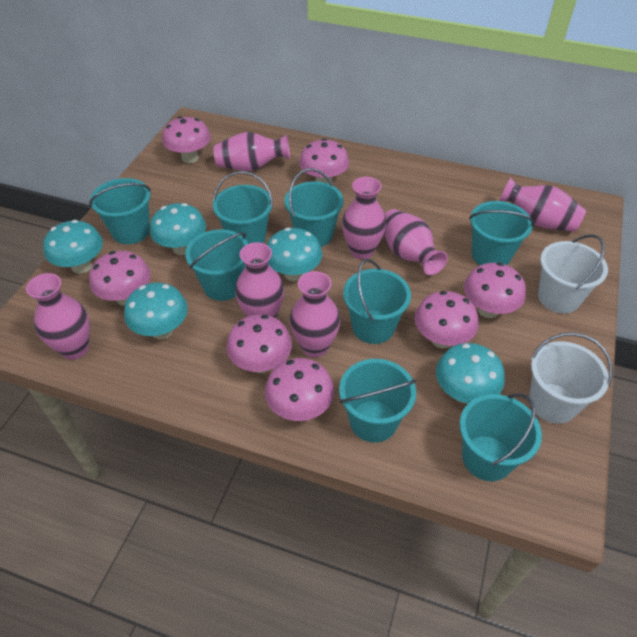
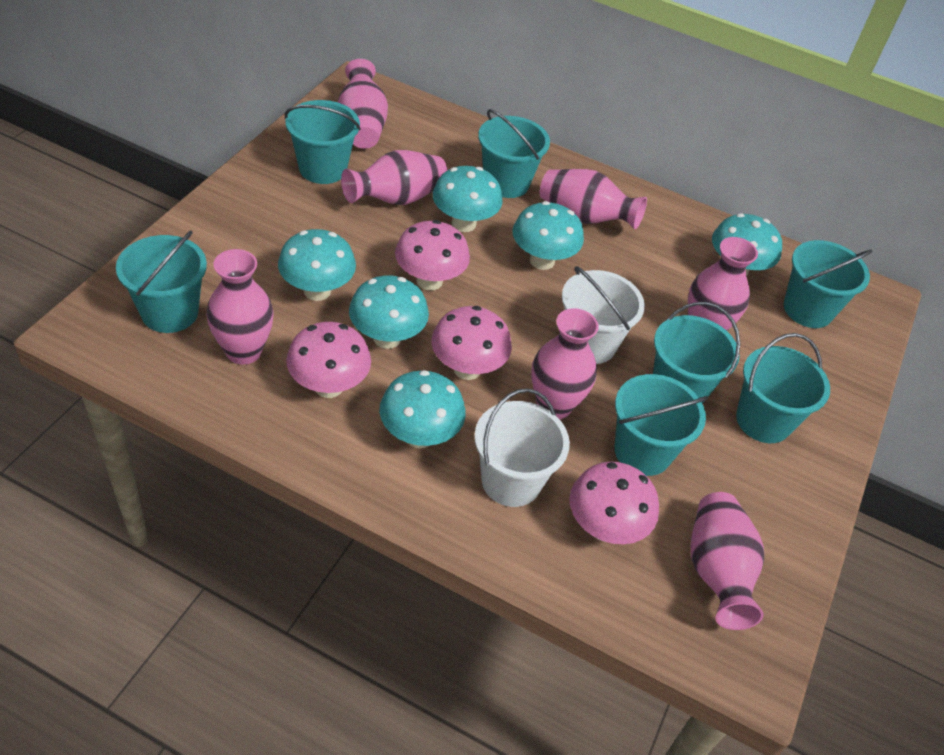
pink mushroom: [89,251,151,306] [162,116,211,163] [226,315,292,373] [265,358,334,421] [299,138,349,184] [415,291,479,349] [464,263,526,318] = 7 -> [286,322,371,398] [395,220,470,291] [431,306,512,380] [569,461,659,544] = 4
turquoise bucket: [90,178,151,244] [185,229,248,301] [213,171,273,244] [284,168,343,247] [339,359,416,443] [343,259,411,344] [460,393,542,481] [469,201,534,265] = 8 -> [116,231,207,333] [285,100,361,184] [478,109,550,198] [614,374,708,476] [653,302,740,404] [736,333,830,443] [784,240,872,328] = 7
turquoise mushroom: [43,220,103,274] [124,283,188,339] [150,203,206,255] [267,228,322,281] [436,343,505,403] = 5 -> [278,229,356,301] [349,275,429,349] [379,370,466,448] [433,166,503,232] [512,201,584,270] [712,213,782,276] = 6

